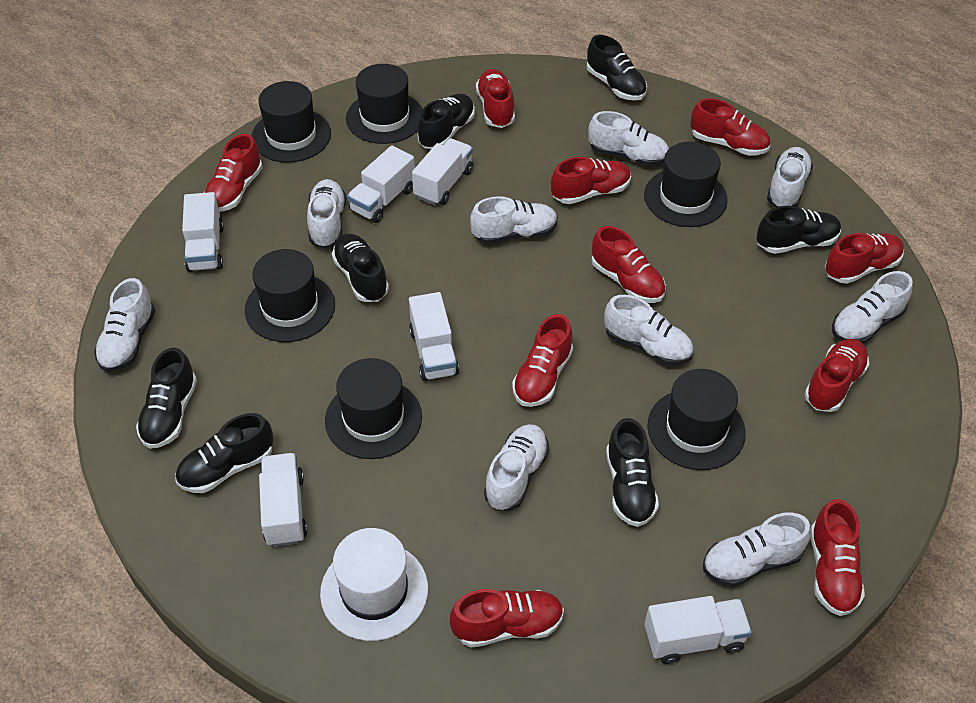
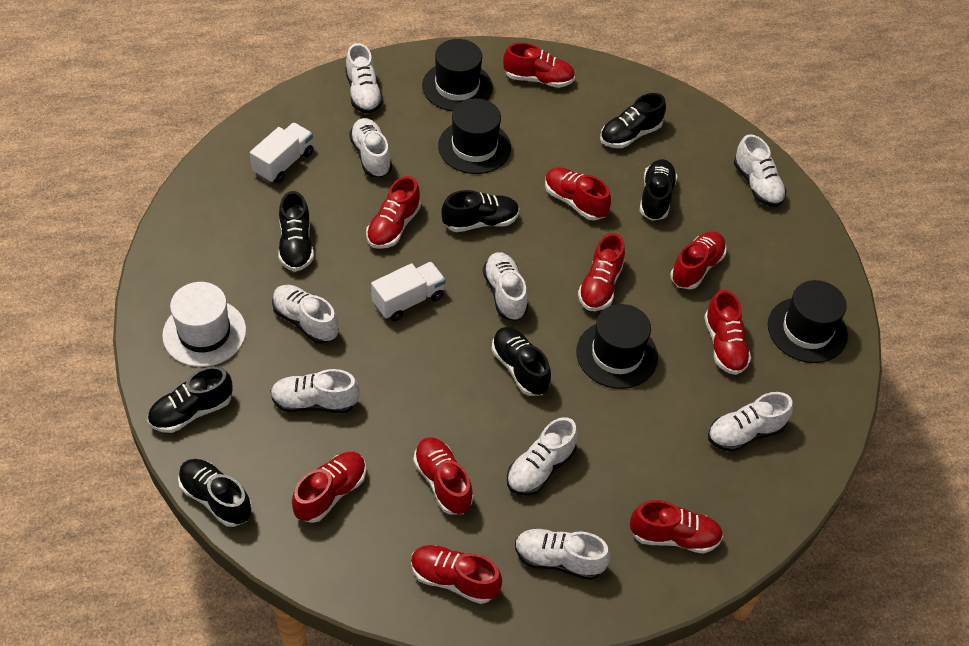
black hat: [245,249,335,342] [252,81,331,163] [325,358,422,459] [346,64,423,144] [644,142,728,227] [647,369,746,470] = 6 -> [422,39,493,111] [438,98,511,174] [576,304,658,389] [768,280,848,363] = 4
white truck: [182,192,224,272] [259,453,307,547] [347,146,415,223] [409,292,459,381] [412,138,474,205] [644,596,752,664] = 6 -> [250,123,313,183] [371,262,446,321] = 2

